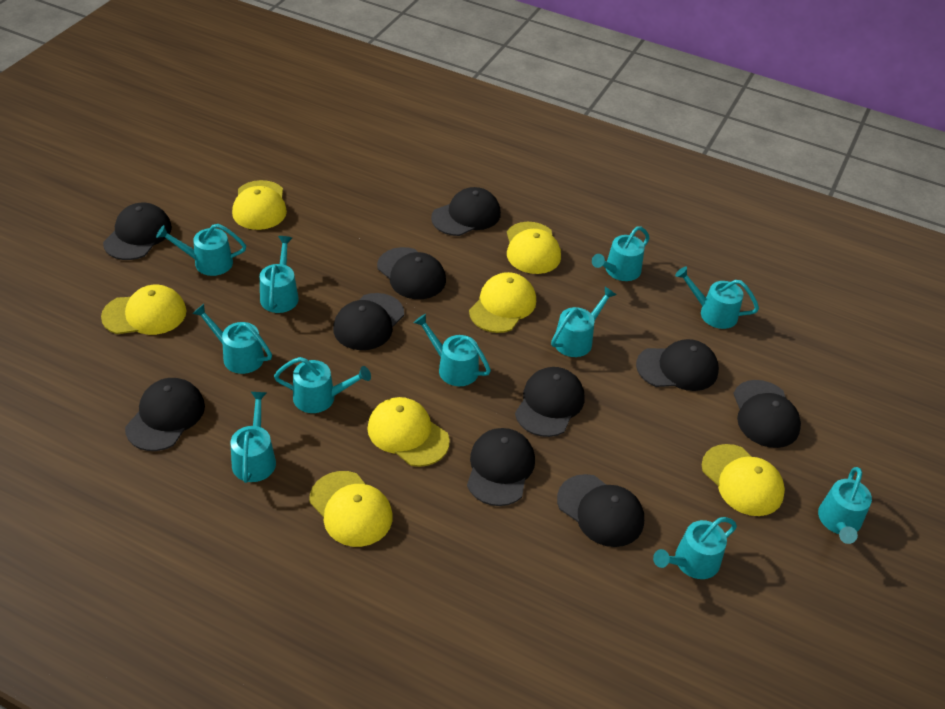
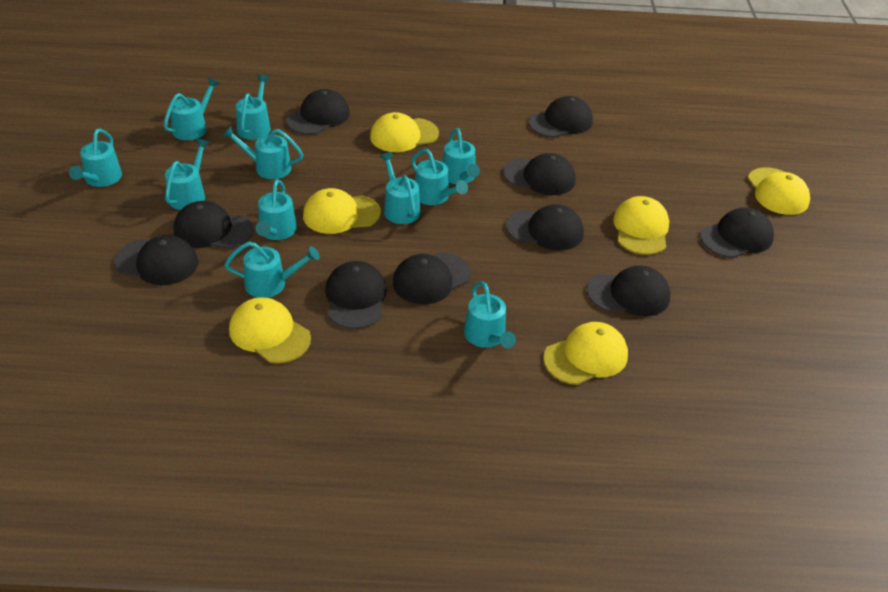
yellow cap: [101,285,186,335] [232,180,287,230] [309,471,393,547] [367,397,450,467] [469,272,536,333] [507,222,561,274] [702,444,785,516] = 7 -> [229,297,311,364] [303,188,381,234] [370,112,439,152] [543,322,628,385] [613,196,669,255] [747,167,810,215] = 6

